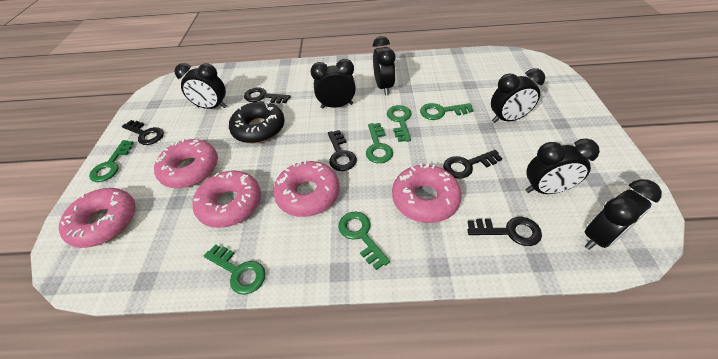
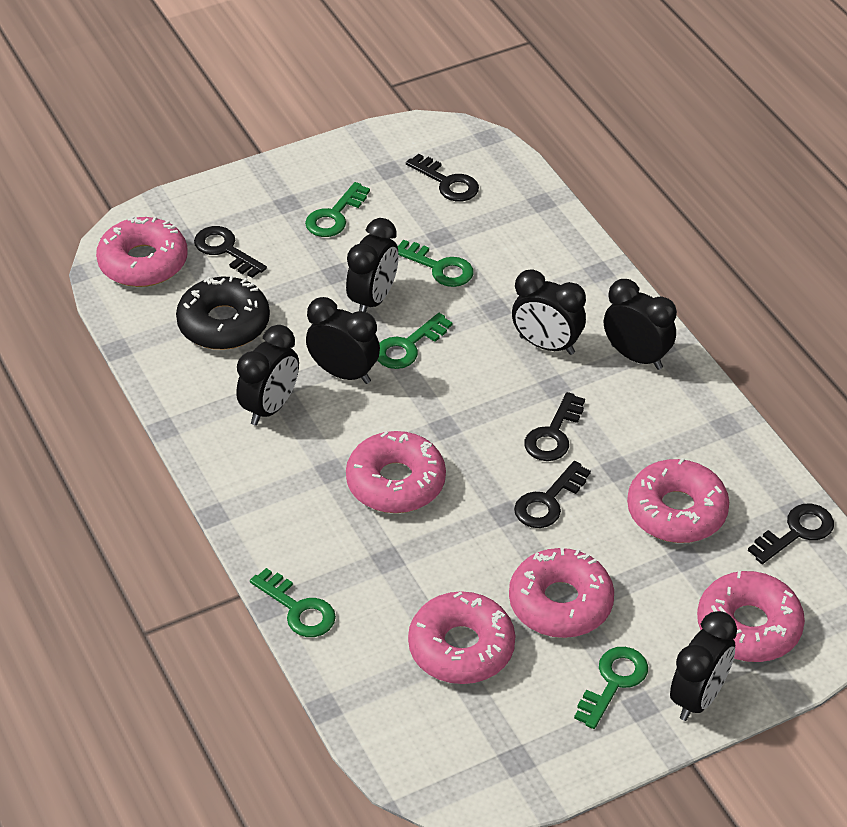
green key: [89,140,134,182] [204,244,266,295] [338,212,390,270] [366,123,393,163] [387,105,412,142] [420,103,473,120] = 6 -> [250,568,336,637] [305,182,370,237] [377,313,452,369] [398,240,474,287] [574,647,648,729] = 5
pink donut: [59,188,135,248] [154,139,218,188] [192,170,261,228] [273,160,340,217] [392,163,462,223] = 5 -> [96,216,188,287] [346,431,446,513] [408,591,515,684] [509,548,614,638] [627,458,729,543] [697,571,805,662] = 6

